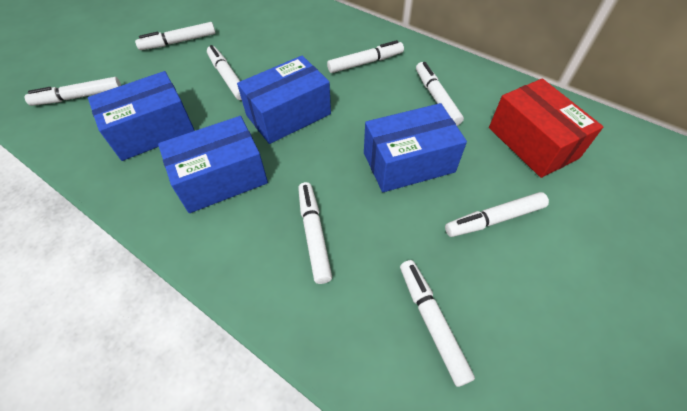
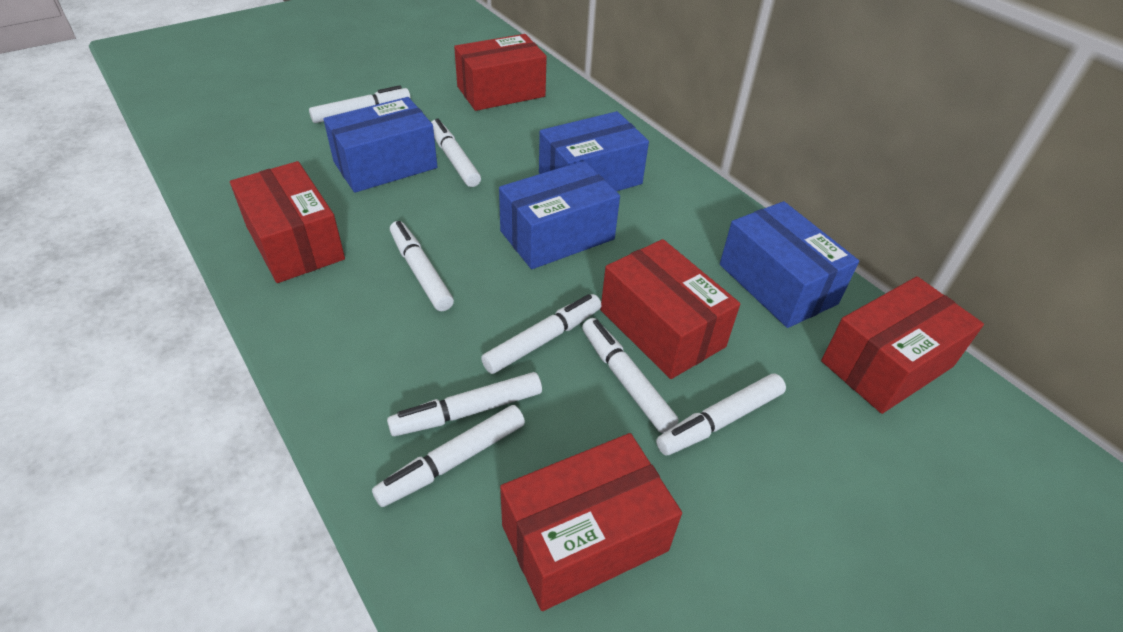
red box: [489,78,603,178] = 1 -> [230,161,345,283] [454,34,547,111] [500,433,682,611] [600,239,740,379] [821,277,984,414] = 5

